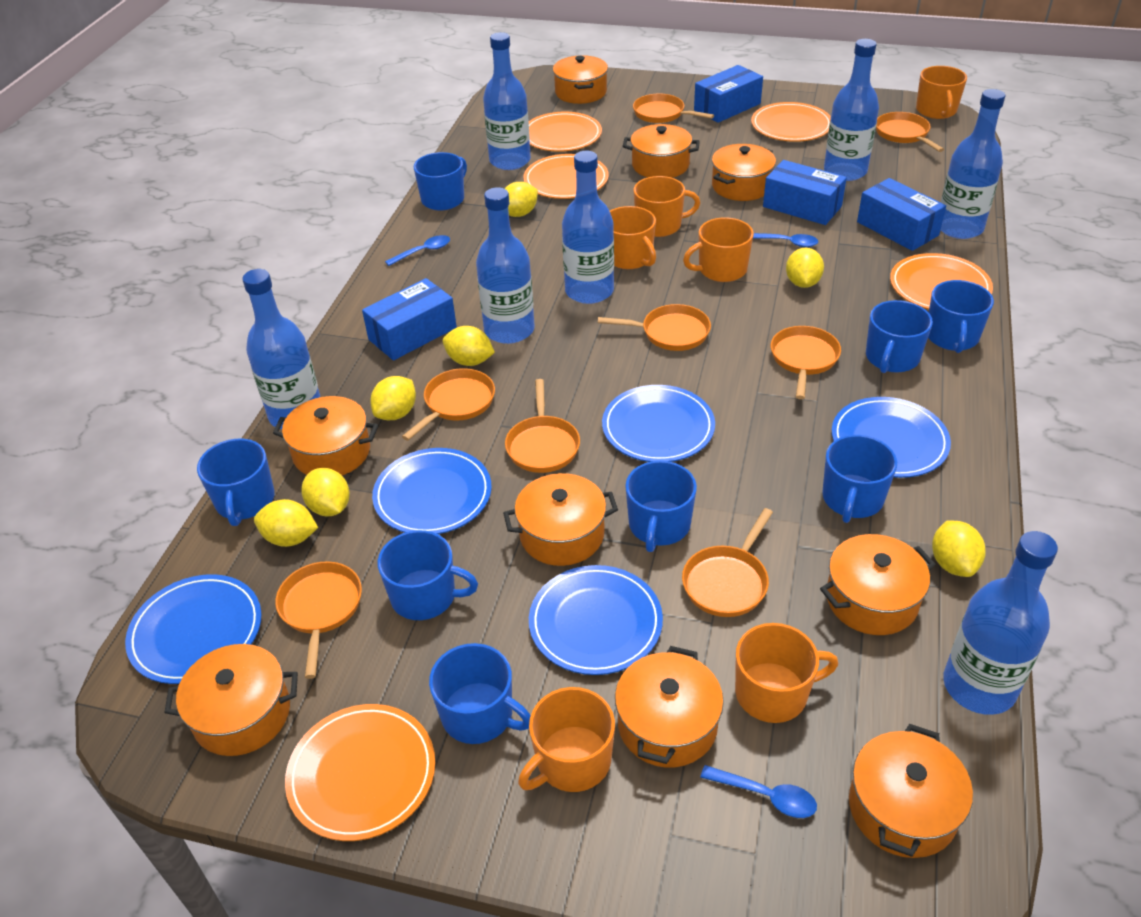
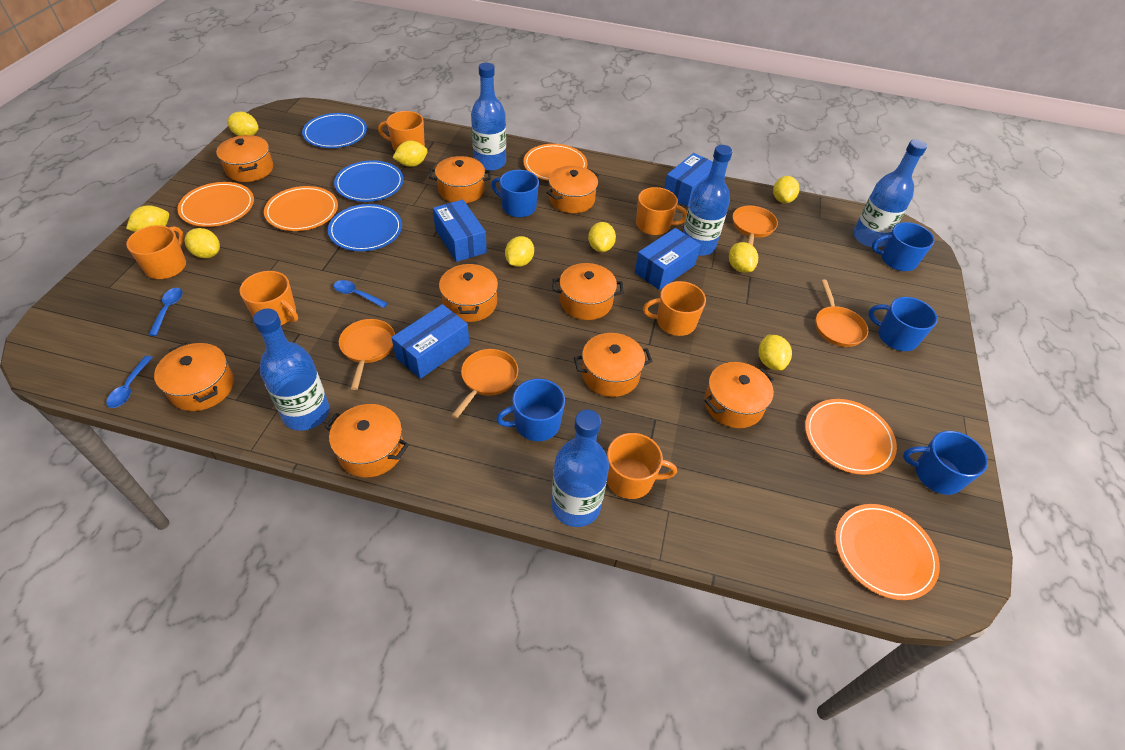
blue bottle: [243,269,320,429] [476,187,535,344] [483,32,531,170] [562,151,614,304] [824,39,879,181] [941,89,1005,239] [943,531,1058,715] = 7 -> [253,309,330,431] [471,63,506,171] [551,409,609,527] [683,145,733,256] [853,140,927,247] = 5
blue mug: [197,439,275,526] [378,530,478,620] [413,152,467,210] [429,643,531,744] [625,461,697,552] [822,435,897,523] [866,300,933,373] [928,280,994,353] = 8 -> [491,170,539,217] [496,379,565,441] [868,297,938,351] [872,222,935,271] [903,431,988,495] = 5
blue plate: [125,574,262,684] [372,448,492,534] [529,565,663,675] [602,385,715,462] [832,397,951,478] = 5 -> [302,113,367,148] [328,204,402,251] [334,160,404,202] = 3
orange pan: [275,561,362,679] [402,368,495,441] [505,379,580,473] [598,304,711,351] [633,94,714,123] [682,508,773,617] [771,326,841,400] [876,112,944,152] = 8 -> [339,319,395,390] [451,349,518,419] [733,206,778,246] [816,279,868,347] = 4
yellow lemon: [254,499,318,547] [301,468,350,516] [370,376,416,420] [443,326,495,366] [504,182,538,217] [786,248,824,288] [932,520,986,577] = 7 -> [126,205,169,232] [185,228,220,258] [227,112,259,136] [392,140,428,167] [505,236,534,267] [588,222,616,252] [729,242,758,273] [759,335,792,371] [773,176,800,203] = 9

